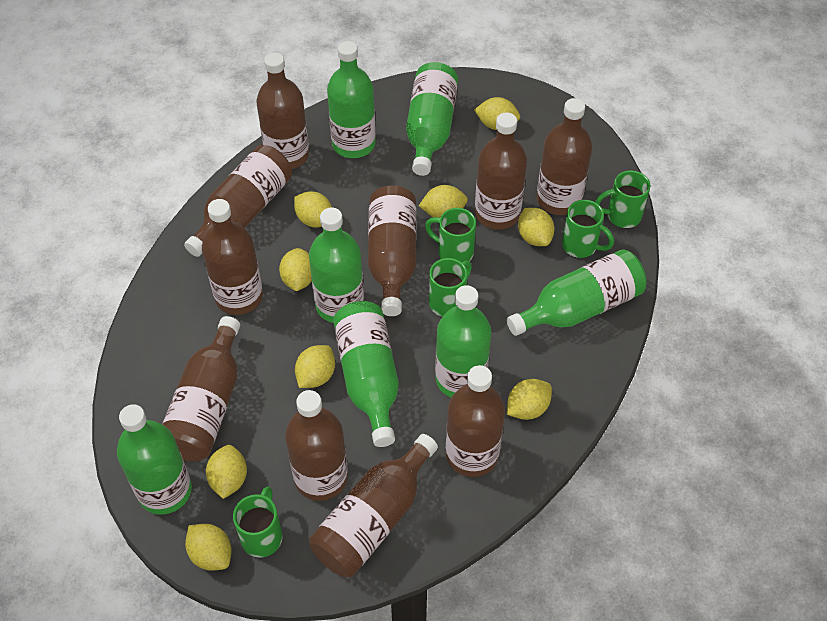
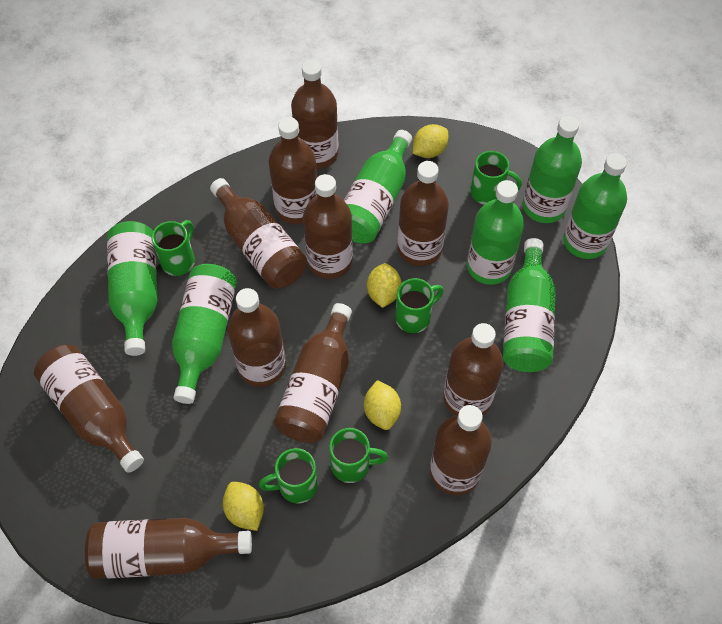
brown bottle: [162,316,240,461] [184,145,292,257] [202,199,263,315] [256,53,309,169] [285,390,348,501] [309,434,438,577] [368,185,416,316] [446,365,505,477] [475,113,527,230] [537,98,592,215] = 10 -> [34,345,144,473] [85,518,252,579] [210,178,307,288] [227,288,286,387] [269,117,317,224] [274,303,352,443] [291,60,338,169] [303,174,353,279] [398,161,449,266] [430,405,492,495] [443,323,503,416] = 11
yellow lemon: [185,524,232,571] [206,445,247,499] [279,248,312,291] [294,191,332,228] [295,345,335,388] [419,185,468,218] [474,97,520,130] [507,379,552,420] [518,208,555,246] = 9 -> [223,482,264,531] [364,380,401,430] [367,263,401,308] [413,124,448,158] = 4

